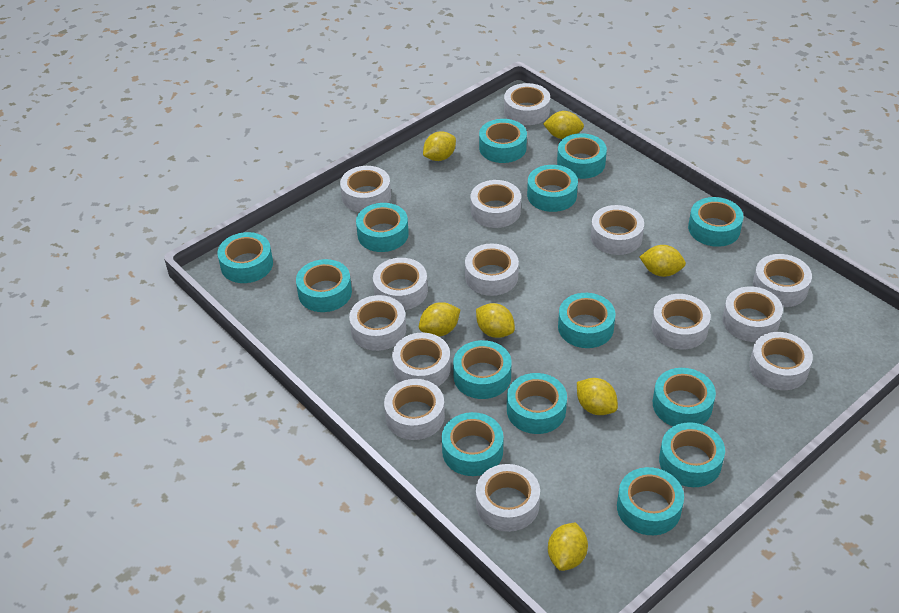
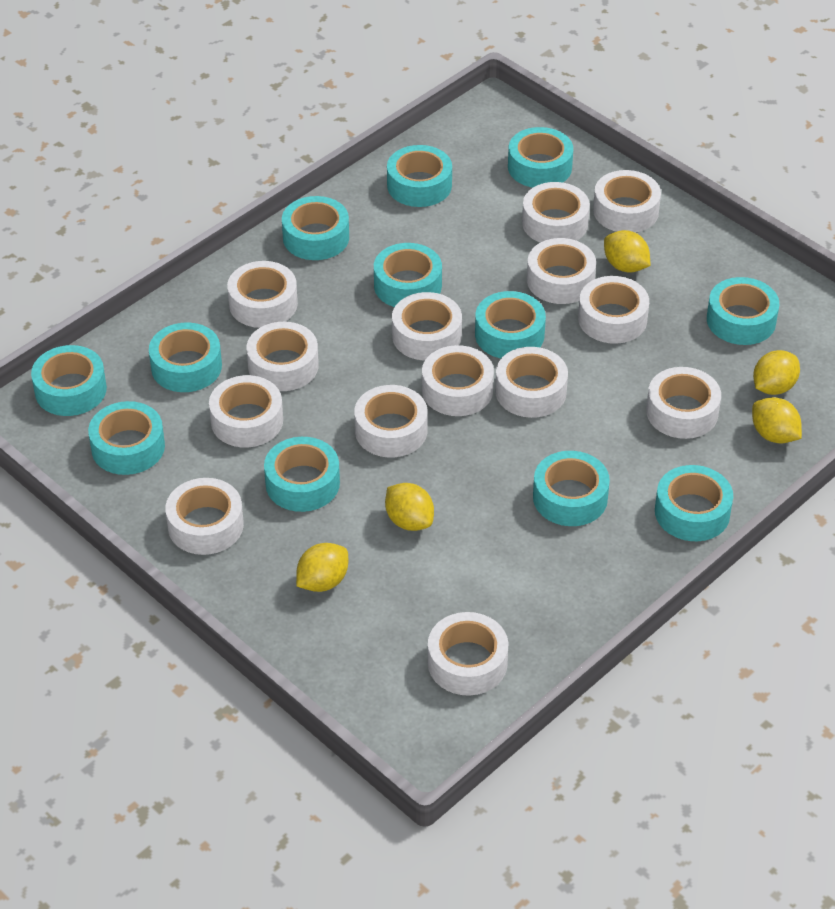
turquoise tape: [217,232,273,283] [296,259,352,312] [356,203,409,252] [442,412,504,476] [453,340,512,399] [479,119,527,163] [507,373,567,434] [527,165,578,212] [557,133,607,179] [558,293,616,348] [617,467,684,535] [653,368,716,426] [659,422,725,487] [688,197,744,247] = 14 -> [31,345,107,416] [88,401,165,475] [149,323,222,392] [264,437,340,512] [282,196,349,260] [374,243,442,307] [387,145,452,207] [475,291,546,358] [508,127,573,188] [533,451,610,526] [655,465,733,541] [707,277,779,345] = 12
yellow lemon: [419,302,461,336] [423,131,456,161] [476,303,515,338] [543,111,584,139] [548,522,588,571] [577,378,618,415] [639,245,686,277] = 7 -> [296,543,348,592] [385,483,434,531] [604,230,650,273] [752,397,802,443] [753,350,800,395] = 5

